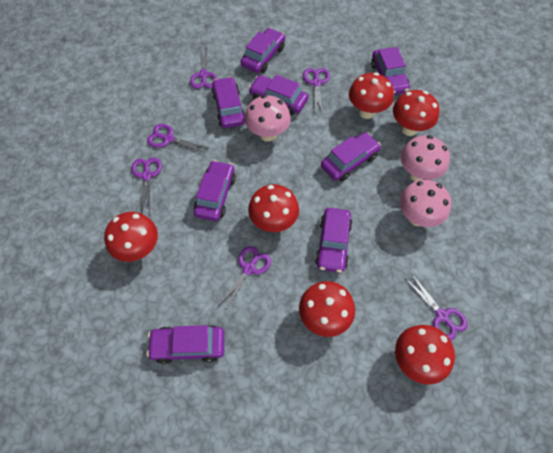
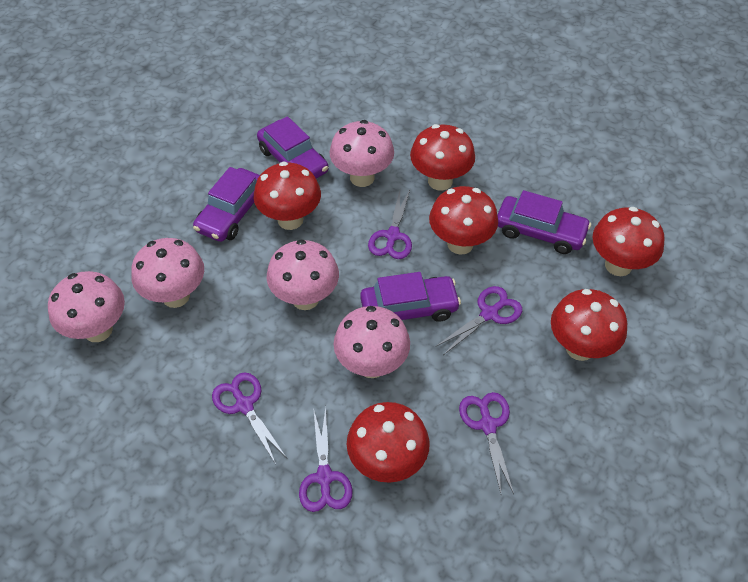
pink mushroom: [245,95,291,142] [399,180,451,227] [401,135,450,181] = 3 -> [48,271,125,342] [131,238,204,308] [267,239,339,310] [330,120,394,187] [333,306,410,378] = 5
purple car: [147,325,224,364] [194,160,236,221] [211,77,245,128] [240,28,285,73] [248,75,308,116] [315,208,353,273] [321,132,381,181] [371,47,410,95] = 8 -> [193,167,260,242] [257,116,329,179] [360,272,461,322] [497,190,591,254] = 4
purple scissors: [131,157,162,213] [147,124,209,153] [190,45,217,89] [219,246,271,311] [303,68,330,114] [405,273,467,340] = 6 -> [212,372,287,464] [299,406,353,512] [368,190,412,259] [435,286,522,354] [459,392,514,494] = 5

